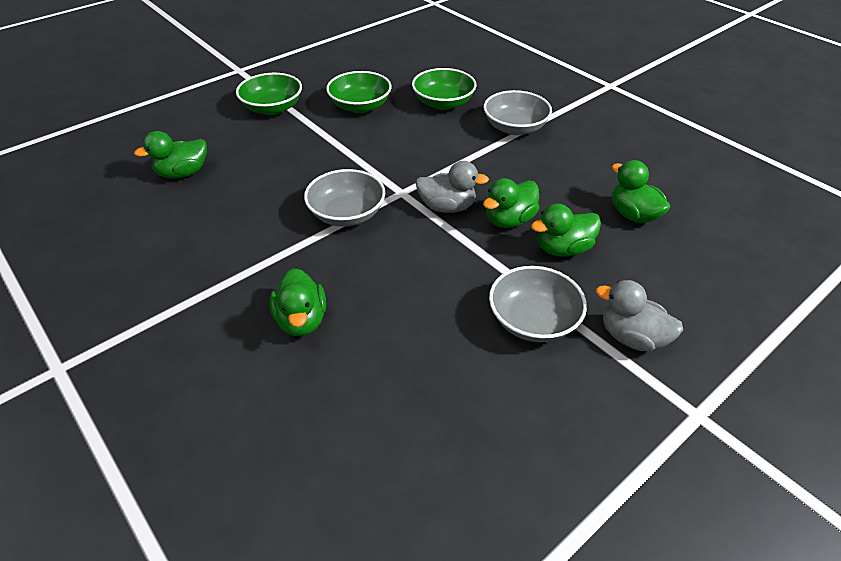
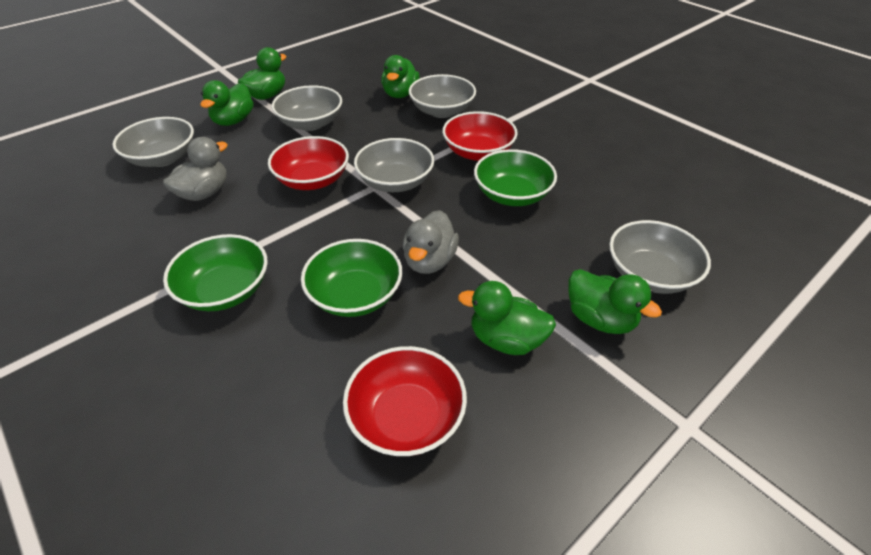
grey bowl: [304,169,385,227] [484,90,552,135] [489,266,587,342] = 3 -> [112,117,194,167] [271,85,342,131] [354,138,434,192] [409,74,476,118] [609,220,711,294] = 5
red bowl: none = 0 -> [268,136,349,190] [343,346,467,456] [442,111,518,161] = 3

